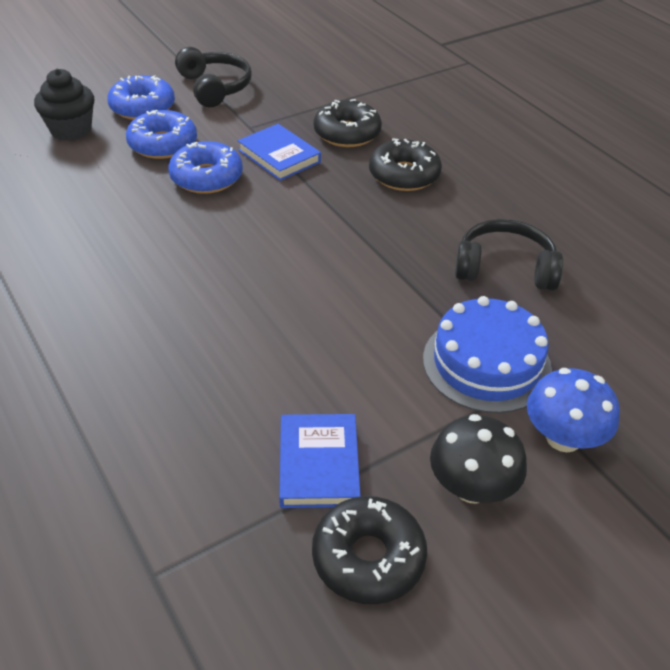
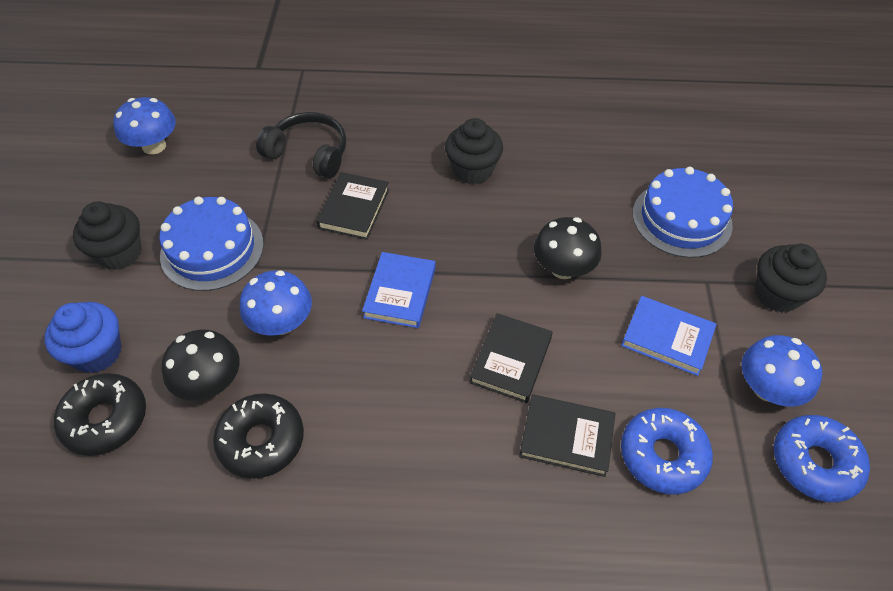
black book: none = 0 -> [316,172,389,240] [469,313,553,403] [519,394,615,477] = 3
black cupcake: [34,69,94,141] = 1 -> [73,202,142,270] [445,118,503,185] [755,244,827,313] = 3
black donut: [312,496,427,604] [314,99,382,147] [369,138,442,191] = 3 -> [54,373,146,456] [213,393,304,479] = 2
black headphones: [175,47,252,107] [455,219,563,291] = 2 -> [256,112,347,179] = 1
black mushroom: [430,414,527,504] = 1 -> [162,329,240,401] [534,217,602,279] = 2
blue cake: [423,296,552,413] = 1 -> [159,197,264,291] [633,167,733,258] = 2
blue cupcake: none = 0 -> [44,302,122,373] = 1
blue donut: [107,75,175,120] [126,110,197,159] [168,141,243,194] = 3 -> [621,408,713,494] [774,415,870,502] = 2
blue mushroom: [527,368,620,452] = 1 -> [113,97,176,155] [240,270,312,336] [742,335,822,407] = 3

